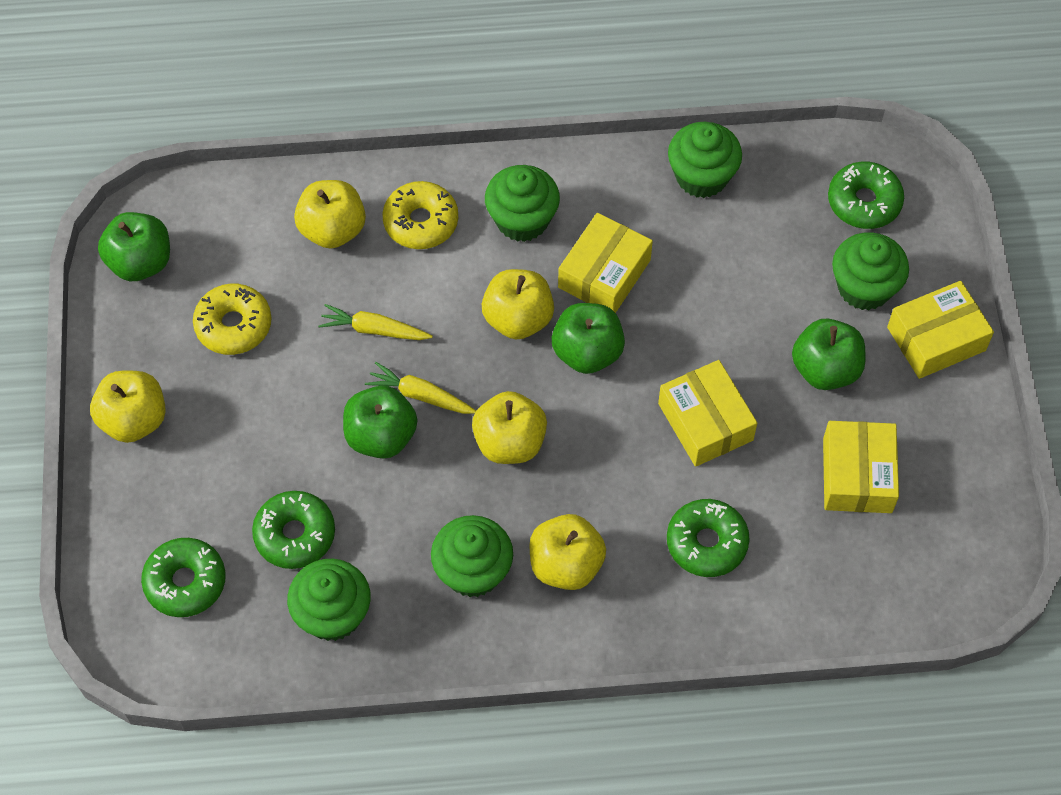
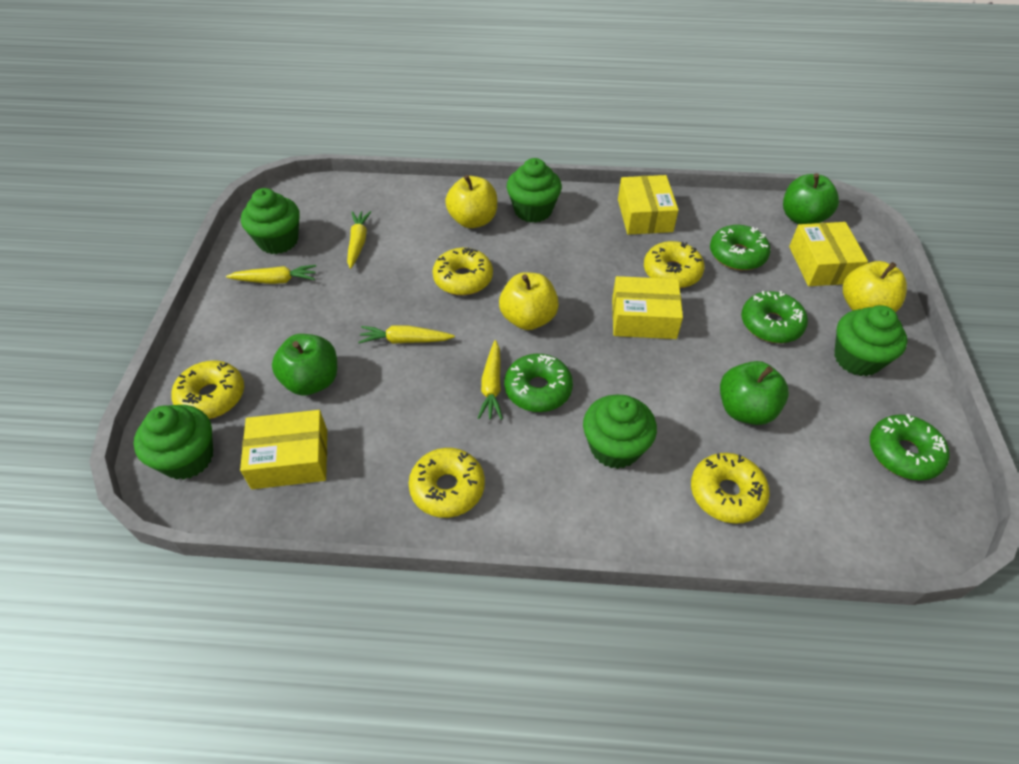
green apple: [98,212,170,281] [343,385,417,459] [552,303,625,374] [792,318,865,390] = 4 -> [272,334,337,396] [720,361,789,425] [783,173,839,224] = 3
yellow apple: [90,371,166,443] [294,180,366,249] [472,391,547,464] [482,269,554,339] [529,514,606,590] = 5 -> [445,175,497,228] [499,272,559,330] [843,261,907,312] = 3
yellow carrot: [318,304,433,340] [365,362,476,414] = 2 -> [226,265,316,284] [347,211,371,269] [358,325,455,344] [478,340,503,420] = 4
yellow donut: [193,284,272,355] [382,181,458,249] = 2 -> [172,360,244,419] [409,448,485,518] [433,248,493,295] [644,241,705,288] [691,453,770,524] = 5

